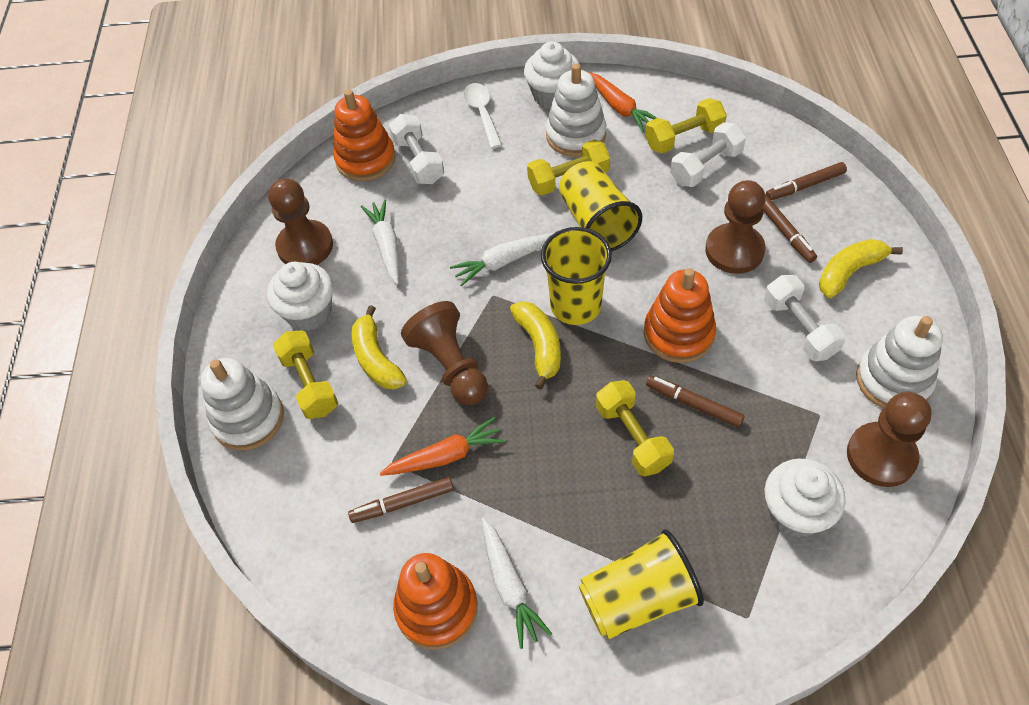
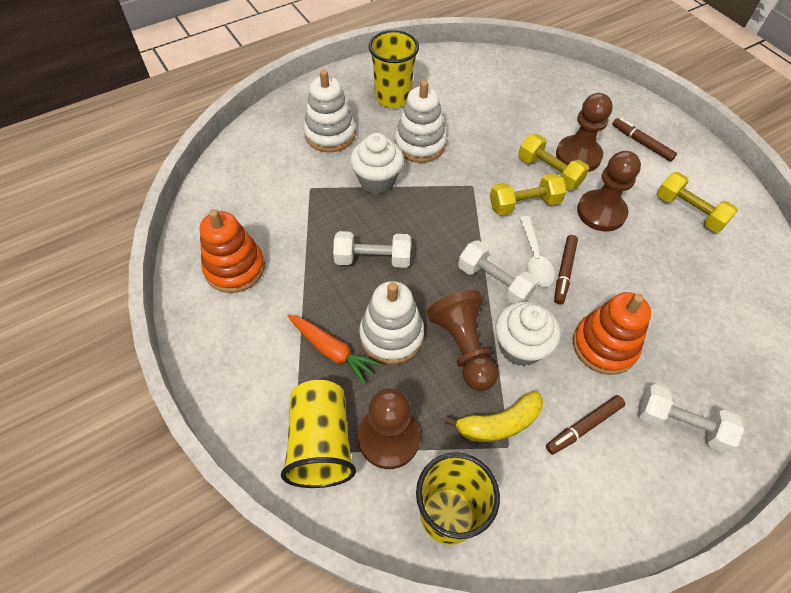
brown marker: [348,477,454,523] [646,375,745,428] [763,194,817,263] [766,162,847,200] = 4 -> [546,395,625,455] [554,235,578,305] [612,118,677,161] = 3
orange carrot: [380,417,505,476] [588,72,657,132] = 2 -> [287,314,381,384] = 1
orange stacking toy: [333,90,396,181] [393,553,478,649] [644,268,716,363] = 3 -> [200,209,265,293] [573,292,651,375] = 2
white carrot: [361,199,399,284] [450,233,554,286] [482,518,552,649] = 3 -> none = 0
white cupcake: [267,262,333,331] [524,41,580,109] [765,459,846,538] = 3 -> [350,133,404,194] [495,302,560,366] = 2
yellow banana: [352,305,407,390] [510,301,561,389] [819,239,903,298] = 3 -> [445,391,544,442] = 1
yellow dumbbell: [273,330,338,419] [527,139,610,196] [596,380,674,476] [645,98,727,153] = 4 -> [490,173,567,216] [518,134,589,190] [657,172,738,232] = 3

